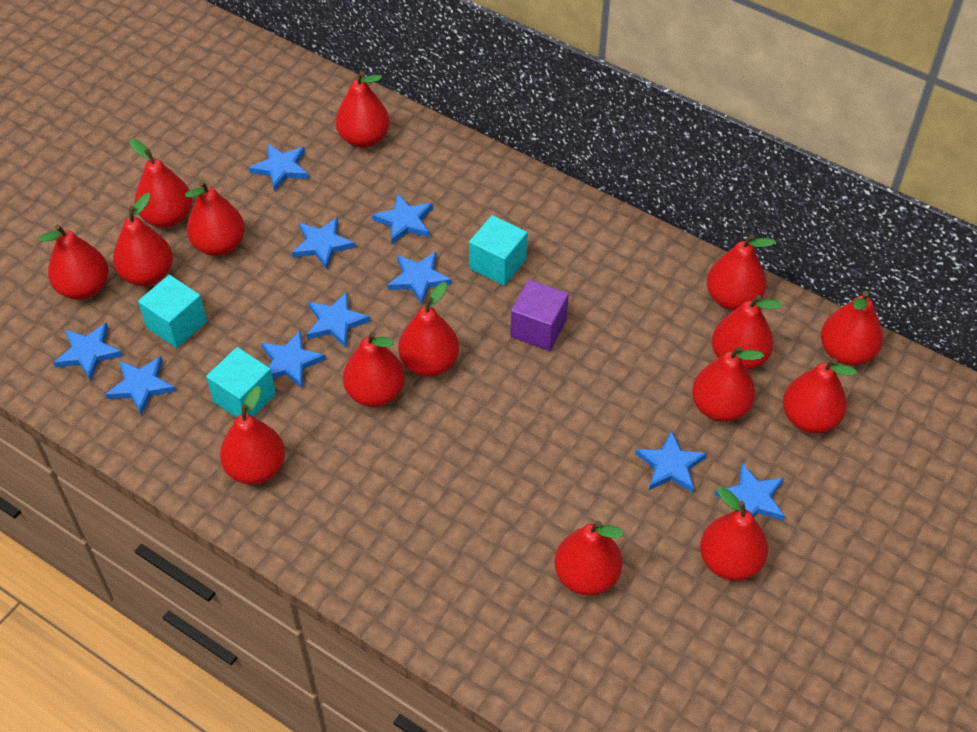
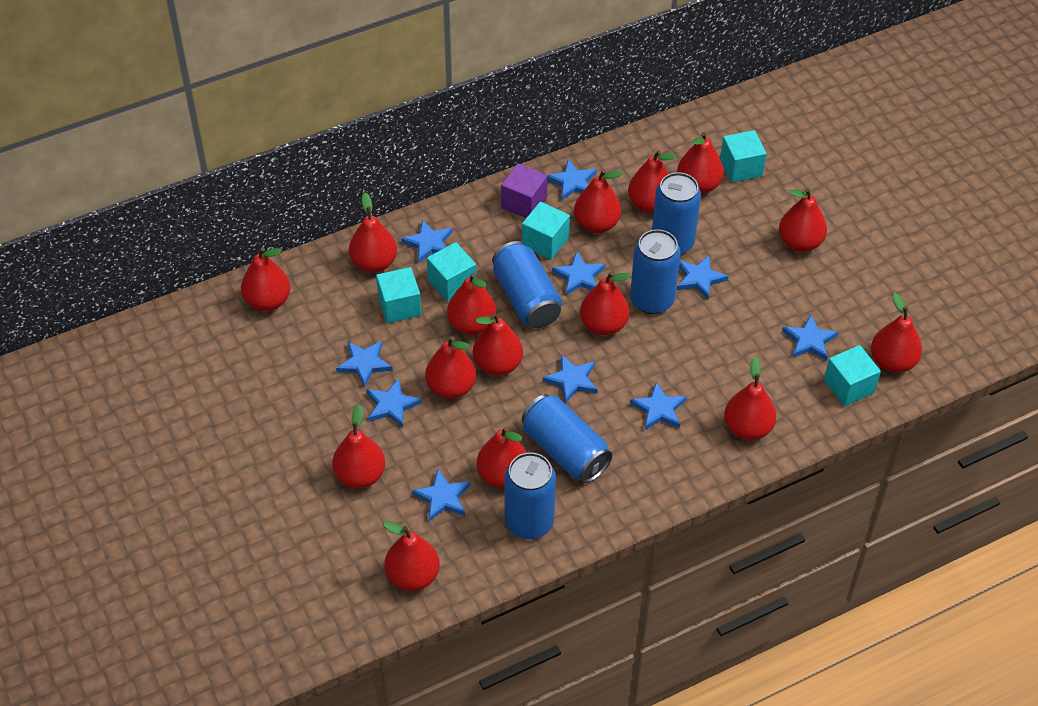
blue can: none = 0 -> [492,241,562,328] [505,452,556,539] [522,394,612,483] [630,229,681,314] [652,172,701,255] = 5
turquoise cube: [138,275,207,348] [206,347,276,418] [469,215,527,286] = 3 -> [376,267,421,323] [427,242,476,302] [522,202,570,260] [720,130,767,183] [824,345,881,406] = 5

